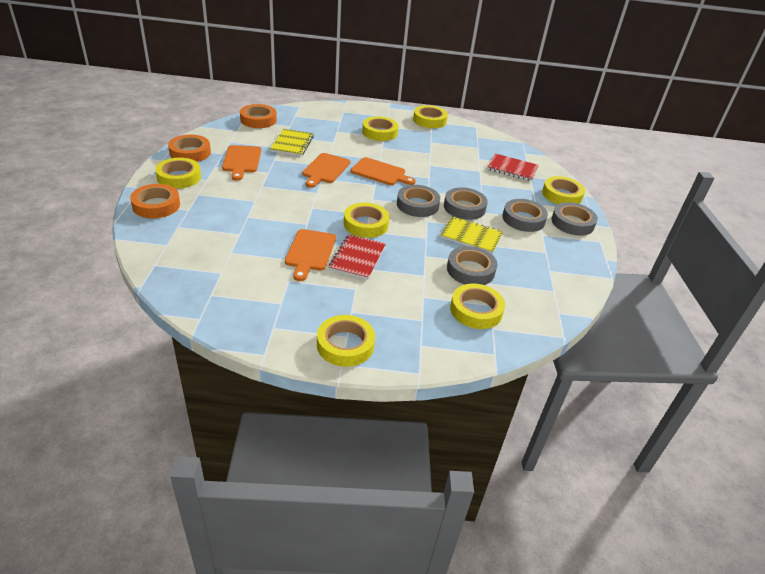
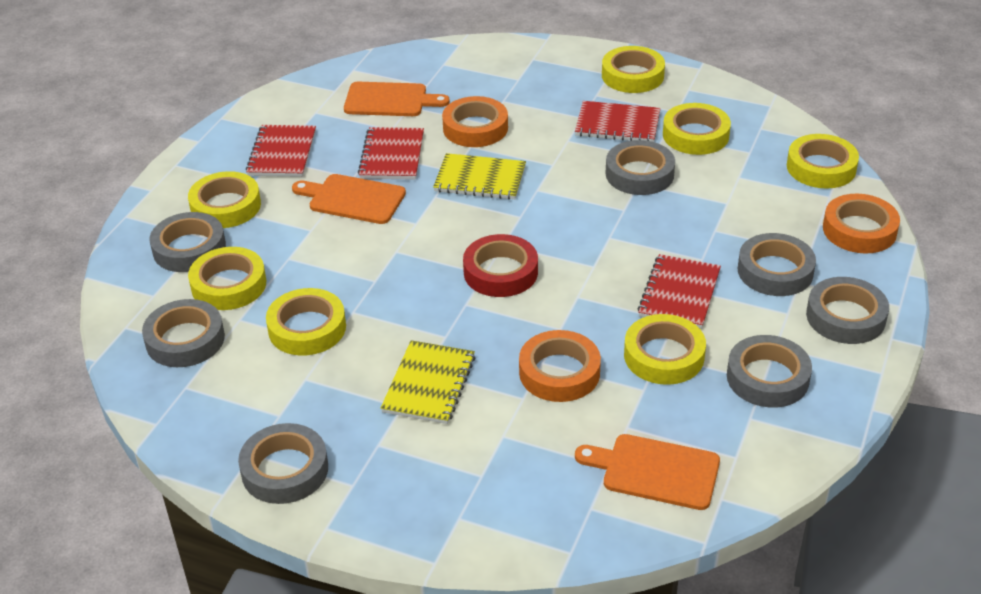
grey tape: [397,185,440,217] [444,187,488,220] [447,246,497,285] [502,199,548,232] [552,202,598,236] = 5 -> [142,299,225,367] [150,212,226,272] [238,423,328,504] [605,140,675,195] [727,335,812,408] [737,233,816,296] [806,277,889,344] = 7
orange cutting board: [222,145,261,181] [285,229,336,281] [302,153,350,188] [350,157,416,185] = 4 -> [292,174,406,224] [344,82,450,116] [575,434,720,510] = 3
red notebook: [329,234,386,280] [487,153,539,181] = 2 -> [246,125,316,177] [358,127,424,180] [575,101,661,142] [637,254,721,329] = 4
red tape: none = 0 -> [463,234,538,297] = 1

